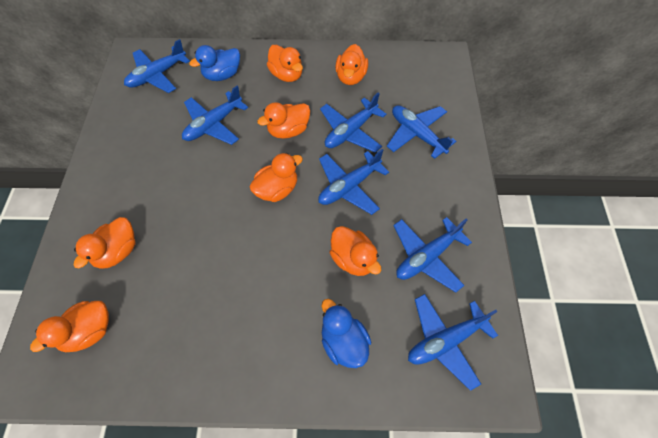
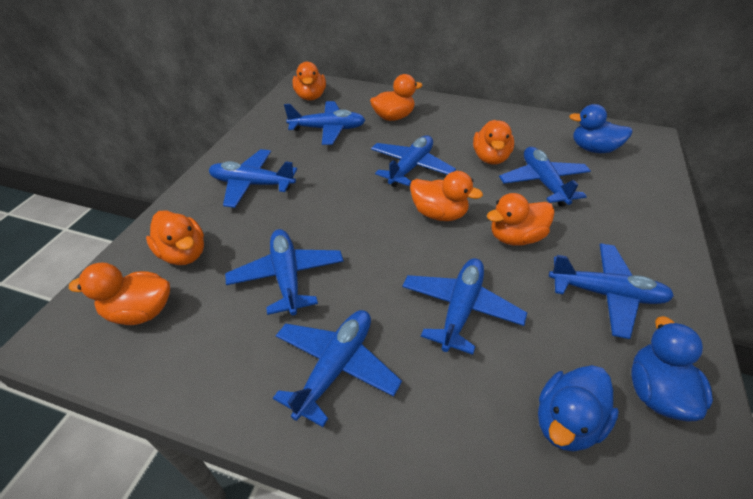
blue duck: [189,45,240,81] [321,299,371,368] = 2 -> [538,365,619,452] [569,104,633,153] [631,316,713,422] = 3
blue plane: [124,39,190,93] [182,86,248,145] [318,149,389,215] [320,92,386,153] [387,105,456,159] [393,217,472,293] [408,294,498,391] = 7 -> [209,149,297,208] [225,229,344,315] [273,310,402,427] [284,101,365,145] [371,135,456,187] [402,258,527,355] [499,147,591,207] [549,243,674,339] = 8

